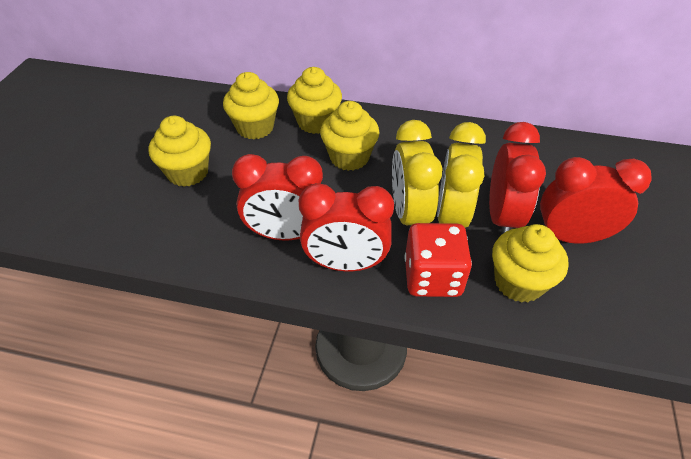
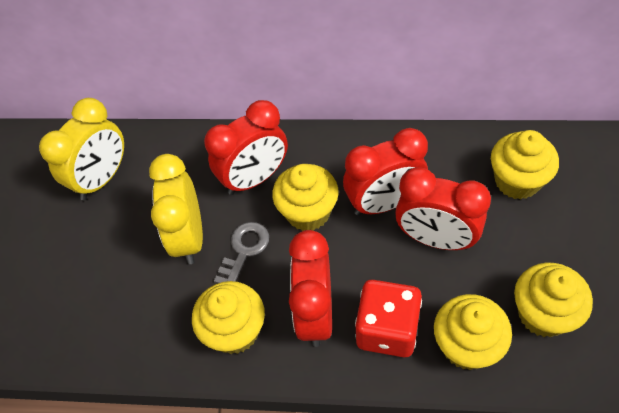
grey key: none = 0 -> [214,222,269,284] = 1

